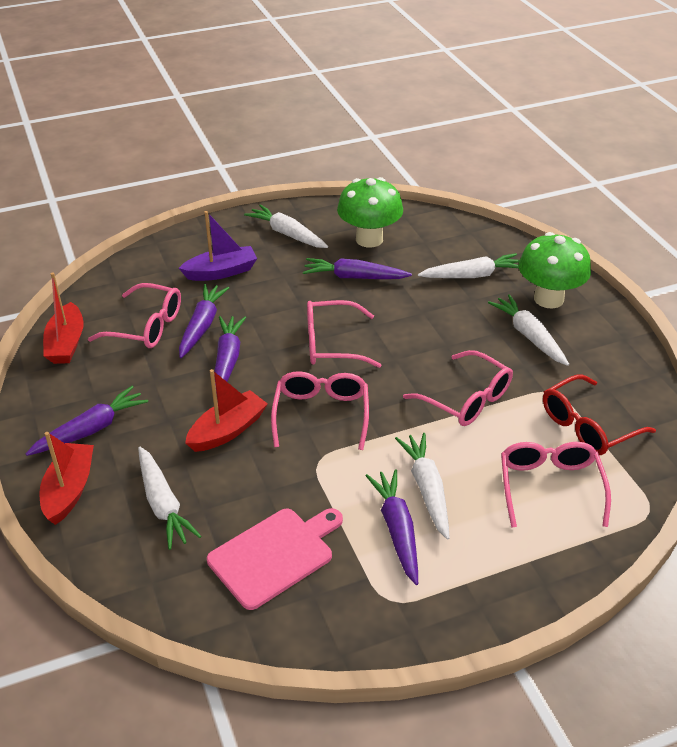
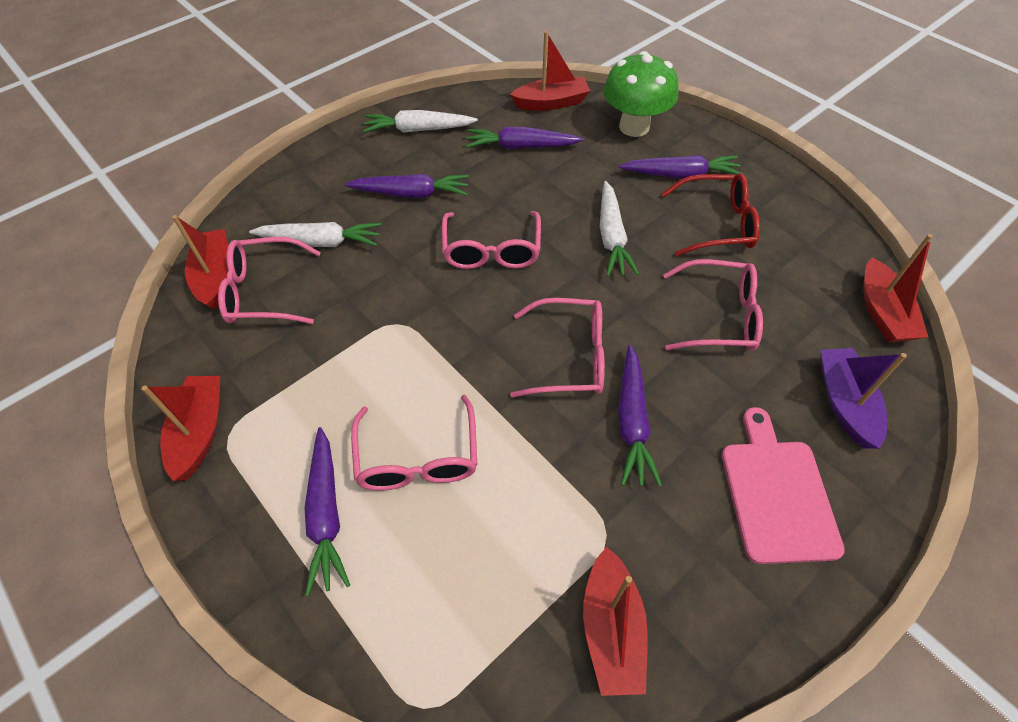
green mushroom: [337,177,403,247] [519,232,591,309] = 2 -> [603,51,678,137] = 1
red boat: [39,432,94,525] [43,272,84,364] [185,369,268,452] = 3 -> [141,376,220,481] [172,215,228,310] [510,31,590,111] [583,547,648,696] [863,234,933,342] = 5
white carrot: [138,447,202,550] [244,204,328,248] [395,433,450,540] [418,253,520,278] [488,294,569,366] = 5 -> [249,222,381,247] [363,110,478,133] [600,181,639,277] = 3

